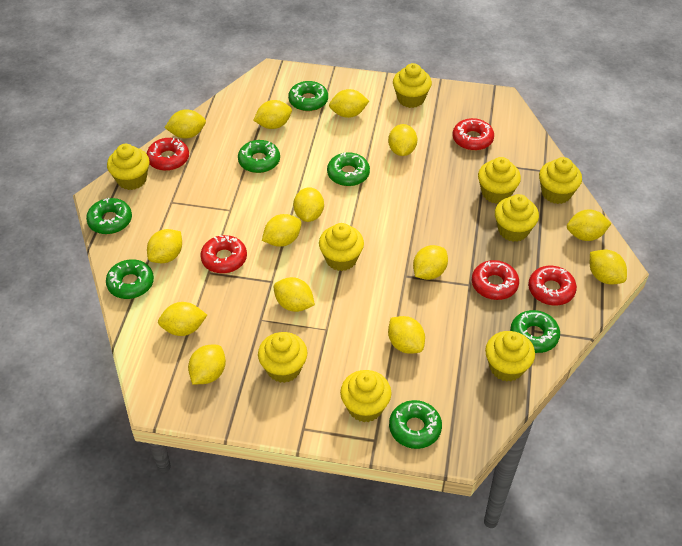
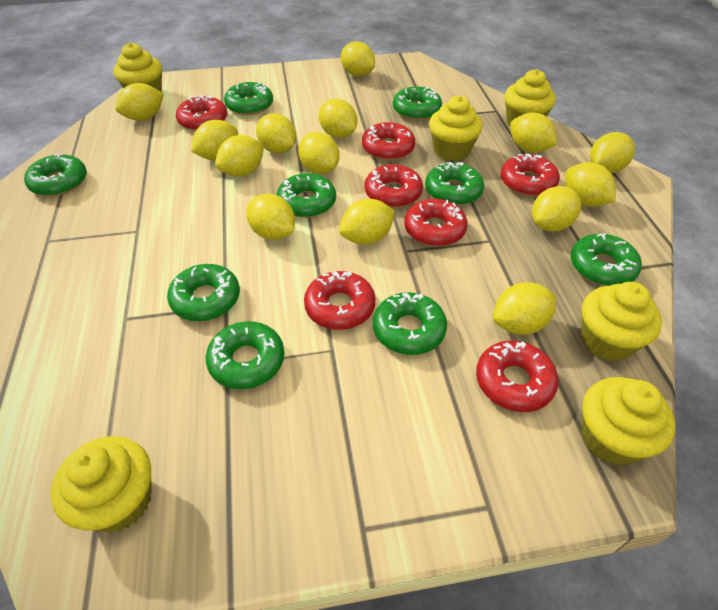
green donut: [86,198,132,234] [106,259,154,299] [238,140,280,173] [288,81,328,111] [327,152,370,186] [389,400,442,449] [510,310,560,353] = 7 -> [24,153,87,196] [167,264,240,321] [206,321,285,389] [224,82,273,115] [276,173,336,218] [373,292,447,355] [393,86,442,120] [425,162,484,206] [571,233,642,286] = 9
red donut: [147,138,189,171] [200,235,247,273] [453,118,494,151] [472,260,519,300] [528,266,577,306] = 5 -> [176,95,227,131] [304,271,375,330] [362,122,415,160] [364,164,423,208] [404,199,468,246] [476,341,559,412] [501,153,560,196] = 7
yellow cupcake: [107,144,149,190] [258,332,307,383] [319,223,364,271] [340,370,391,422] [393,63,432,108] [478,157,521,204] [485,331,535,382] [495,194,539,242] [539,157,582,204] = 9 -> [51,436,152,533] [114,42,162,92] [429,96,483,161] [505,69,556,126] [581,282,662,362] [582,377,676,465] = 6

